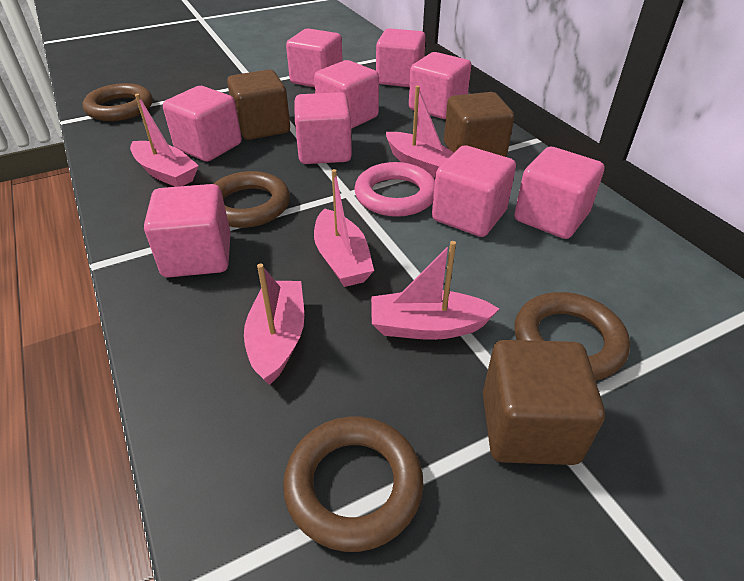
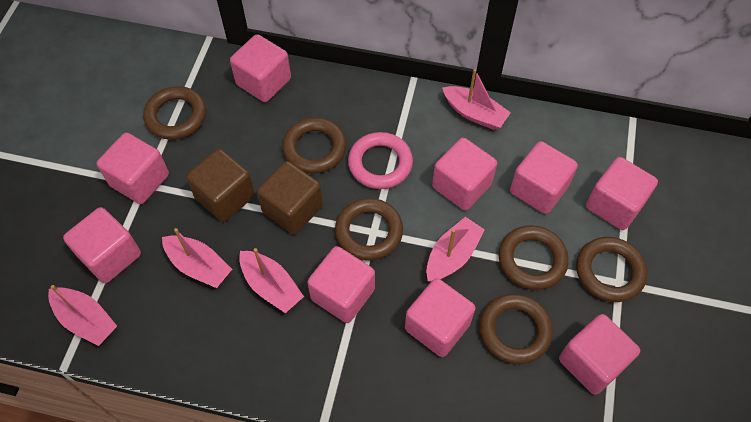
brown cube: [227,70,290,140] [444,92,514,157] [483,340,605,465] = 3 -> [186,149,255,222] [257,161,323,235] = 2
brown ring: [82,83,152,121] [214,171,290,228] [283,417,424,552] [514,292,630,381] = 4 -> [143,86,206,140] [282,118,347,174] [335,198,403,260] [479,294,553,364] [499,225,569,290] [576,237,647,302] = 6

